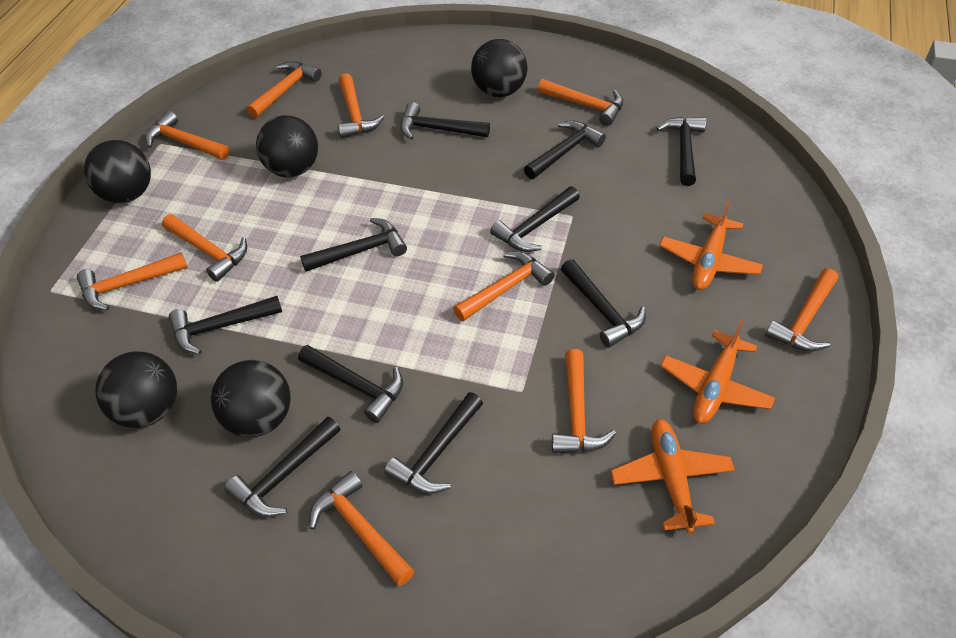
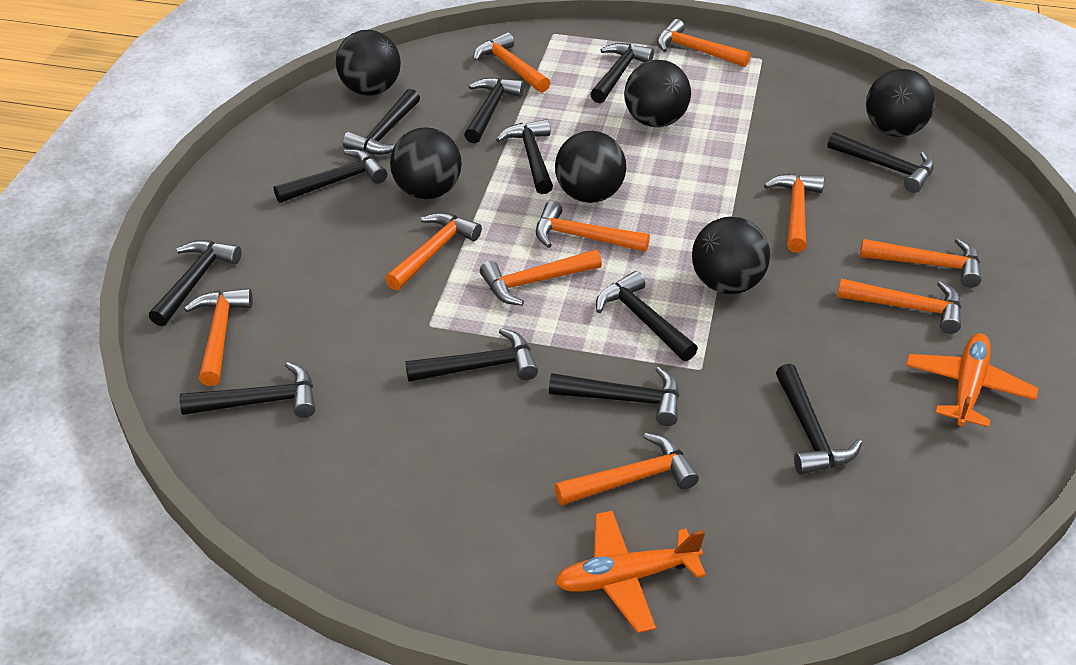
black ball: [84,140,151,203] [95,351,177,428] [211,360,290,437] [256,115,318,177] [471,39,527,97] = 5 -> [336,30,401,96] [390,127,462,199] [555,131,626,203] [624,60,691,127] [692,217,770,294] [866,69,936,137] = 6
black hammer: [169,296,282,355] [224,416,340,517] [298,345,403,423] [300,218,407,272] [384,392,483,494] [400,102,490,140] [490,186,580,252] [524,121,606,179] [561,259,646,348] [657,117,706,186] = 10 -> [149,240,242,326] [179,362,315,418] [274,149,387,203] [343,89,420,155] [405,328,538,382] [464,77,524,143] [496,119,553,194] [549,367,679,426] [590,43,654,103] [596,271,698,361] [776,364,862,475] [827,132,934,193] = 12
orange plane: [611,419,735,534] [659,201,763,290] [660,320,775,424] = 3 -> [555,511,706,633] [906,333,1038,427] = 2

